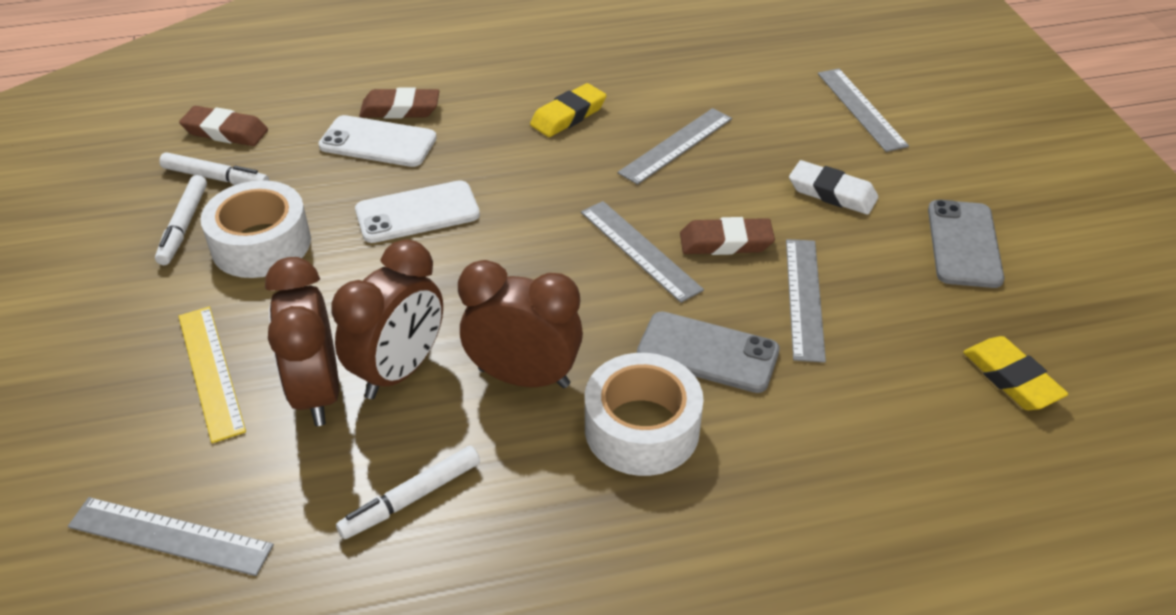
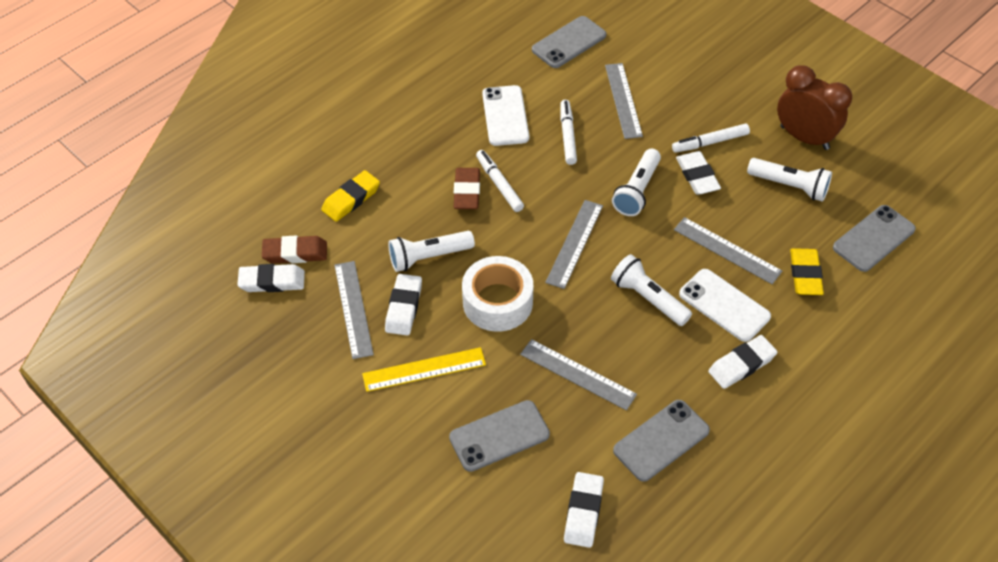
brown clock: [265,257,339,426] [331,239,443,399] [458,260,583,388] = 3 -> [777,65,852,150] = 1
brown eraser: [179,106,268,146] [359,88,439,119] [680,217,775,255] = 3 -> [262,236,327,264] [454,168,480,209] = 2
grey phone: [637,311,780,393] [928,200,1004,288] = 2 -> [449,400,550,472] [532,16,606,68] [613,400,710,482] [833,205,916,272] = 4
white eraser: [789,160,878,215] = 1 -> [237,264,305,292] [385,274,422,336] [564,472,604,548] [676,151,721,195] [708,335,777,389] = 5
white flashlight: none = 0 -> [388,231,475,272] [611,254,692,326] [612,149,661,216] [747,158,832,202] = 4
white tape: [201,180,311,278] [585,353,704,476] = 2 -> [462,256,533,332] = 1

